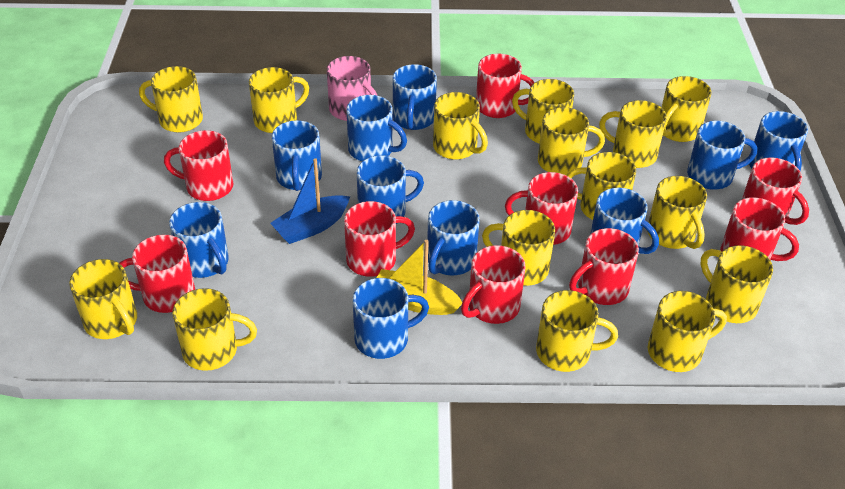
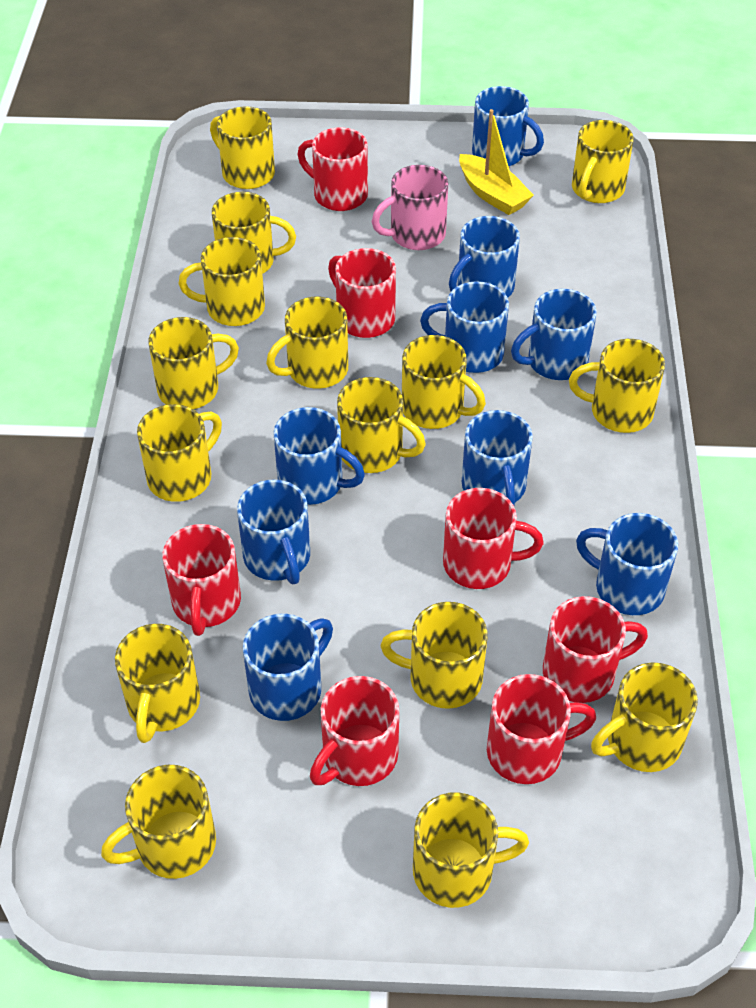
blue boat: [270,158,350,244] = 1 -> none = 0
blue mug: [169,202,229,278] [272,120,322,191] [346,95,407,161] [353,278,429,359] [357,155,424,224] [393,64,437,130] [427,200,480,275] [590,187,659,254] [687,121,758,190] [749,111,808,171] = 10 -> [237,480,310,584] [243,614,333,721] [273,407,365,505] [420,281,509,373] [449,216,520,297] [462,410,533,505] [472,86,544,166] [511,289,597,380] [576,513,678,615] = 9
red mug: [119,234,195,313] [164,130,233,201] [344,201,415,277] [461,245,526,324] [476,54,534,118] [505,172,578,245] [569,228,639,305] [720,197,799,261] [742,157,809,225] = 9 -> [162,524,241,636] [298,127,368,211] [310,676,399,786] [328,248,396,338] [443,488,543,589] [487,674,596,784] [543,596,648,703] = 7

